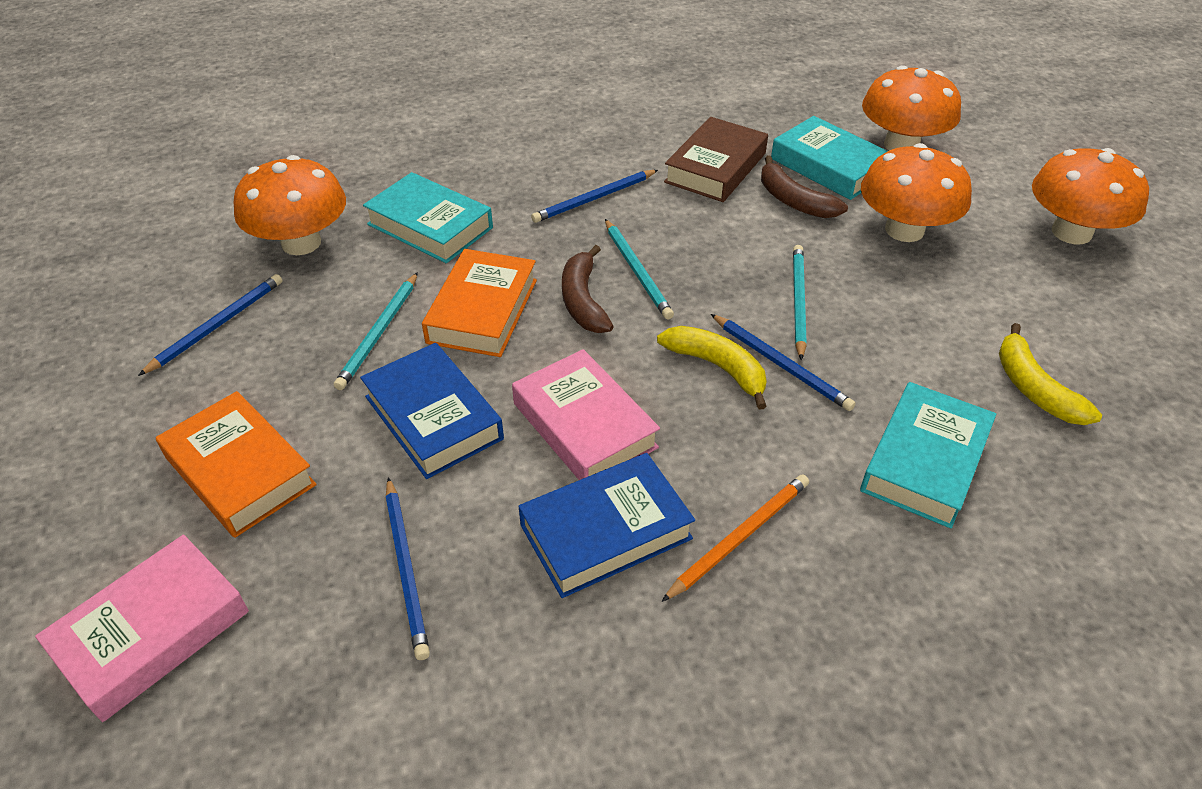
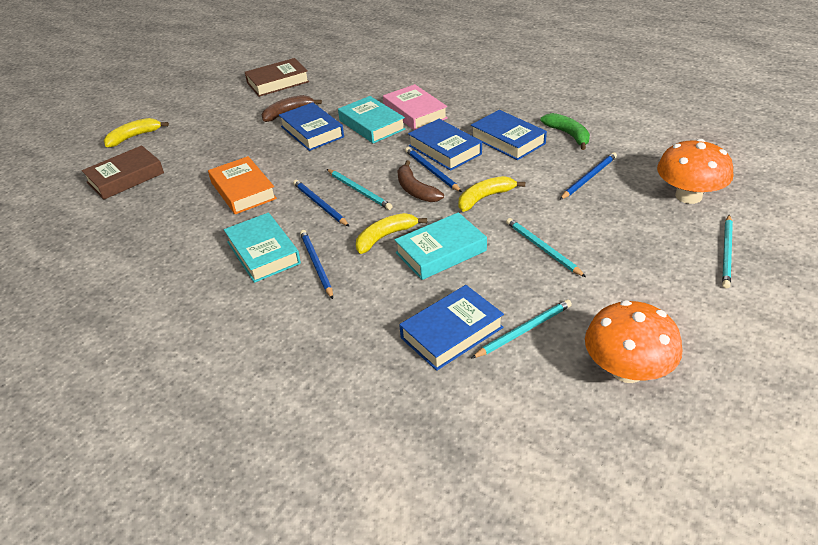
blue book: [360,343,504,479] [518,453,695,598] = 2 -> [279,102,344,151] [399,285,504,371] [408,119,482,171] [471,110,547,160] = 4
brown book: [664,117,768,202] = 1 -> [82,145,164,200] [245,58,309,97] = 2
green banana: none = 0 -> [541,113,590,150] = 1
orange book: [156,391,317,538] [422,249,537,357] = 2 -> [208,156,277,214] = 1
orange mushroom: [233,155,346,255] [861,143,972,242] [862,65,961,150] [1032,148,1149,244] = 4 -> [585,300,682,383] [657,139,733,204] = 2
orange pencil: [661,475,809,602] = 1 -> none = 0
pink book: [35,534,249,722] [512,349,660,480] = 2 -> [383,84,448,130] = 1
turquoise pencil: [334,272,418,390] [605,219,674,319] [793,245,807,361] = 3 -> [327,169,392,210] [471,299,572,359] [506,218,586,277] [722,215,733,288] = 4
yellow banana: [657,326,767,410] [999,323,1102,425] = 2 -> [104,118,169,148] [356,213,427,254] [459,176,525,212] = 3

